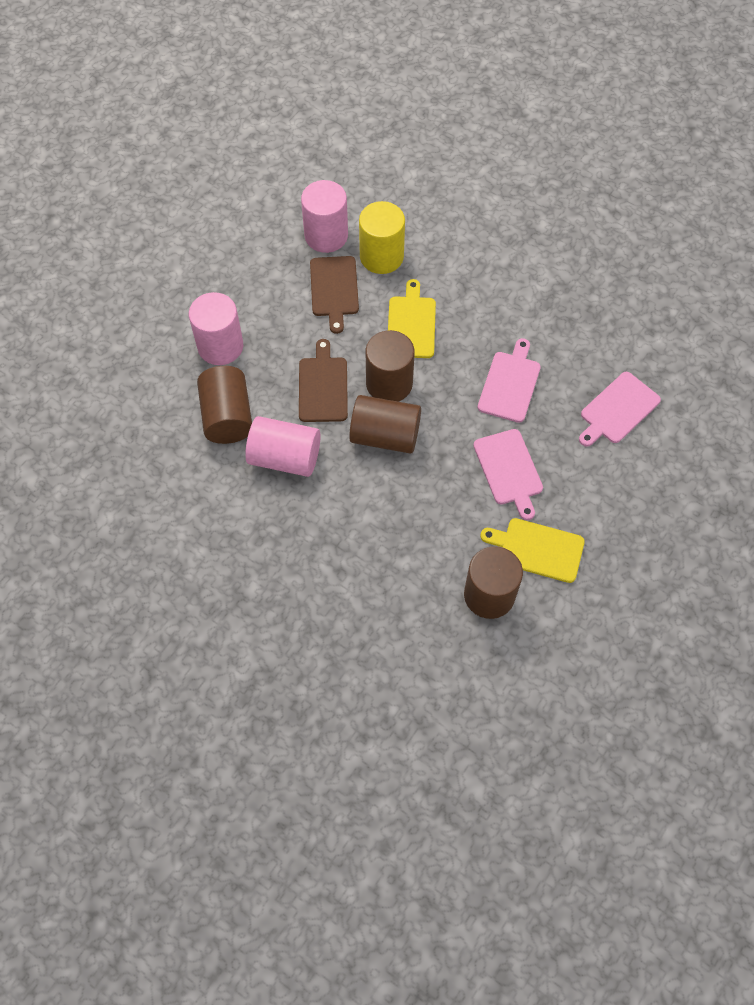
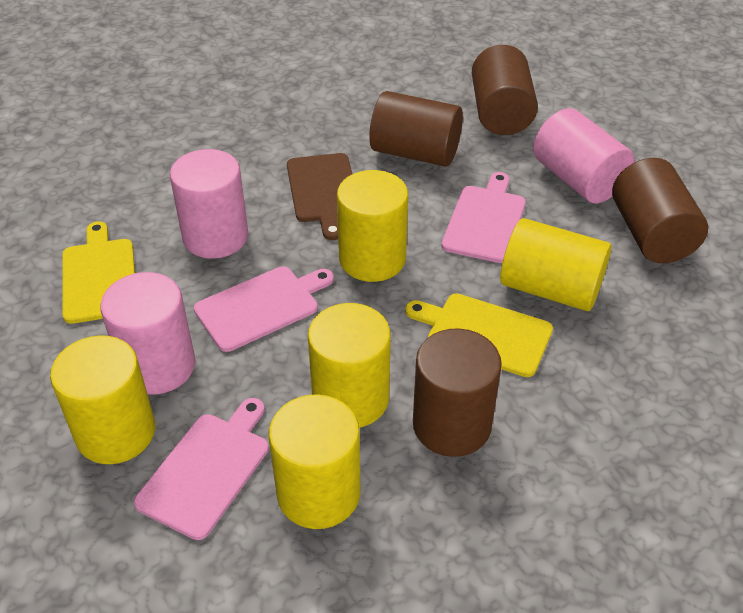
brown cutting board: [299,339,348,422] [310,256,359,334] = 2 -> [287,153,352,240] = 1
yellow cylinder: [359,201,405,274] = 1 -> [50,335,155,464] [269,394,361,529] [308,303,391,428] [337,170,408,282] [500,218,612,311] = 5

